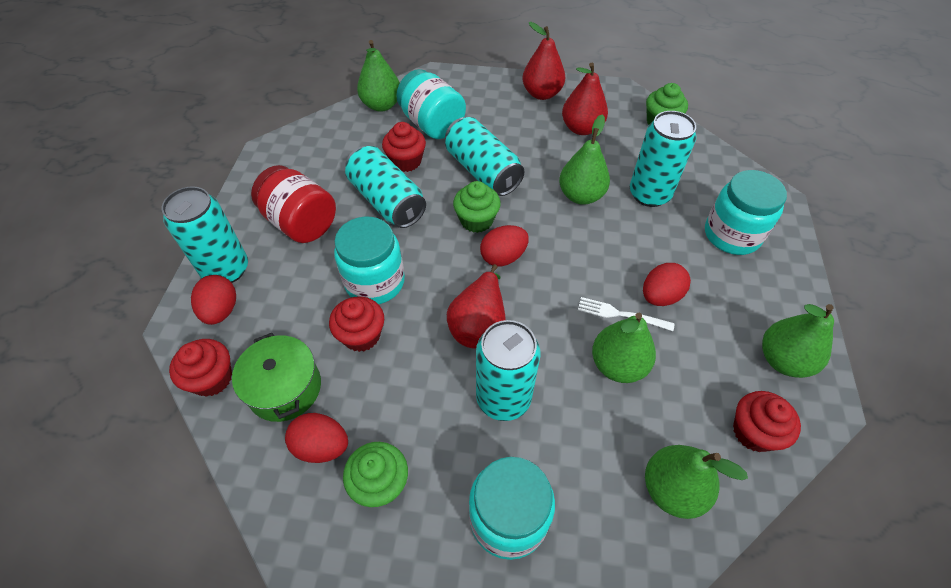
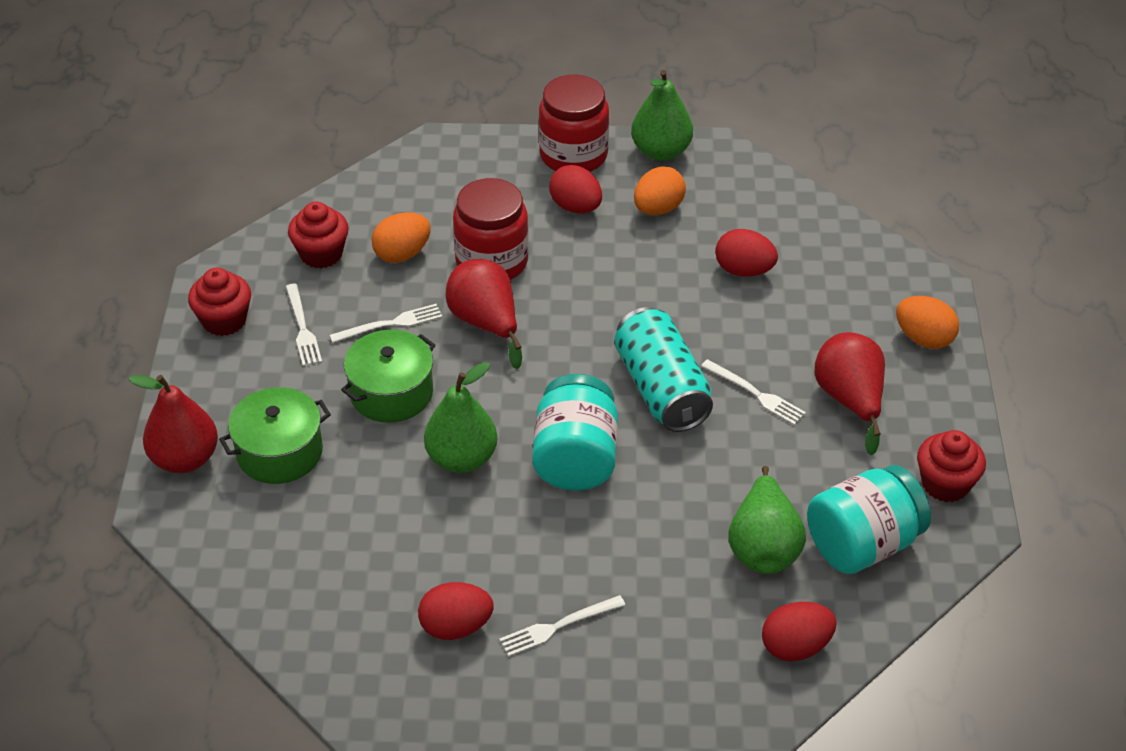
green cupcake: [343,442,408,507] [453,181,501,233] [646,83,688,124] = 3 -> none = 0
green pear: [357,40,400,112] [559,115,610,205] [592,313,656,383] [645,445,748,519] [762,304,834,378] = 5 -> [424,362,497,473] [631,70,693,161] [728,466,806,574] = 3
green pot: [232,333,321,422] = 1 -> [219,387,331,484] [341,330,436,423] = 2
orange egg: none = 0 -> [372,212,430,263] [634,166,686,215] [896,296,959,349] = 3
red cupcake: [169,339,232,397] [329,296,384,352] [382,122,426,172] [733,391,801,452] = 4 -> [188,268,251,336] [288,202,349,268] [917,430,986,502] = 3
red jar: [251,165,336,243] = 1 -> [453,178,529,280] [539,75,609,172] = 2
turquoise can: [162,186,248,283] [345,146,426,228] [445,117,525,196] [476,320,540,421] [630,111,696,207] = 5 -> [614,307,713,432] = 1
turquoise jar: [334,217,405,304] [396,69,466,139] [469,457,555,560] [705,170,787,255] = 4 -> [532,374,618,491] [807,465,931,574] = 2
white fork: [578,297,675,331] = 1 -> [286,283,322,366] [330,304,442,343] [499,595,625,657] [701,359,806,425] = 4

